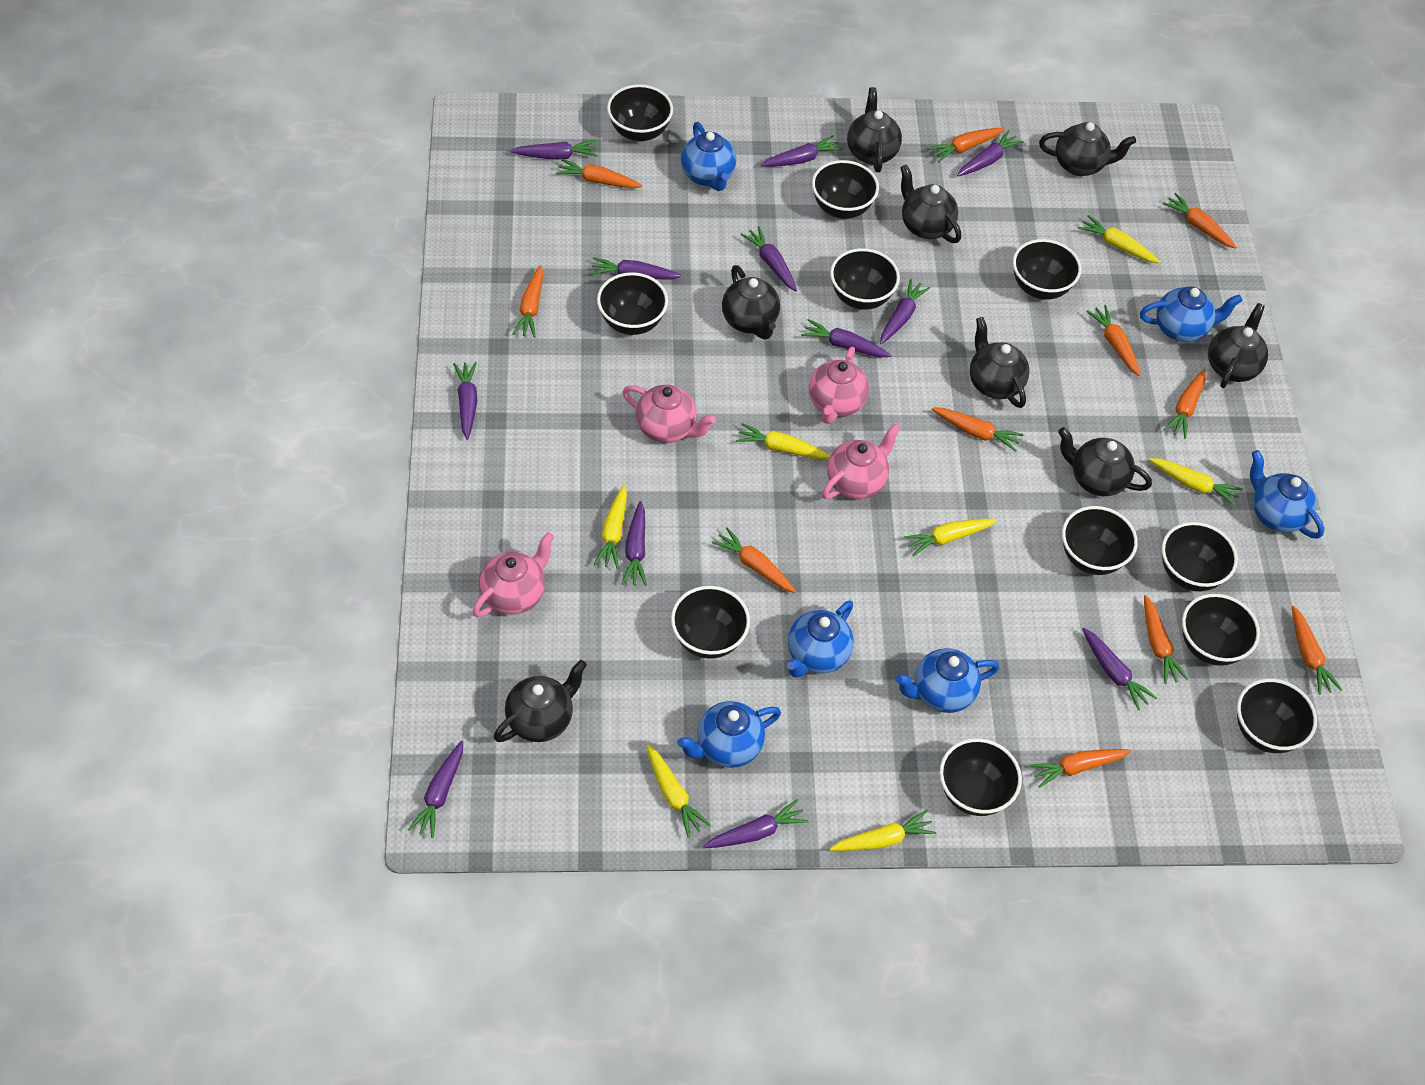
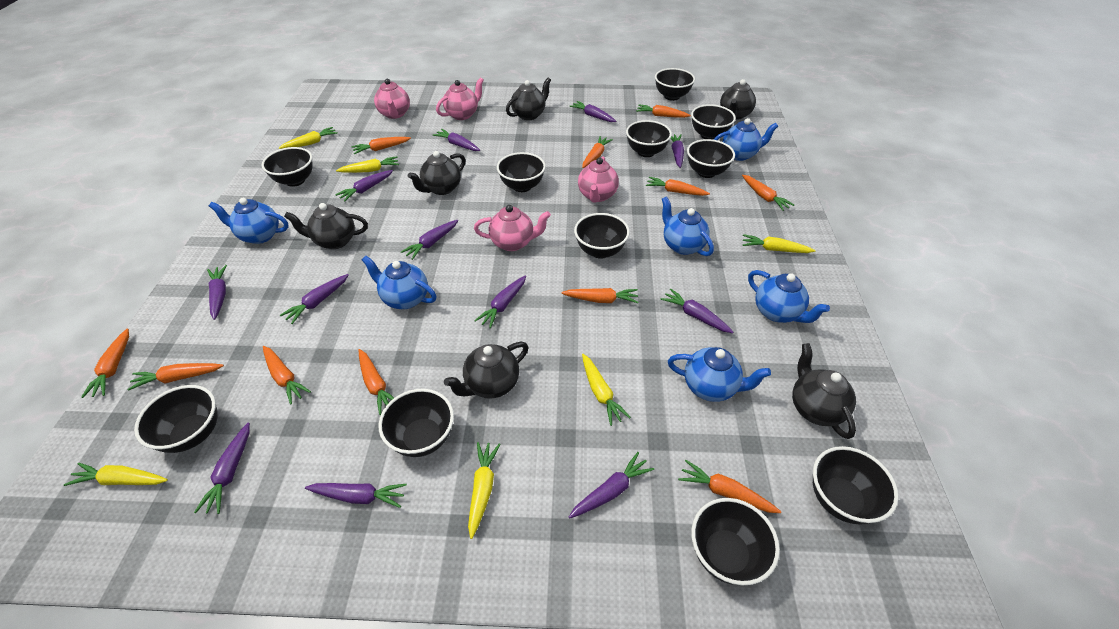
black teapot: [494,660,587,742] [722,265,780,339] [847,87,902,172] [900,164,961,243] [970,317,1029,408] [1039,122,1136,176] [1058,427,1152,496] [1208,303,1268,388] = 8 -> [284,203,368,249] [408,151,465,195] [444,342,528,399] [506,78,551,120] [720,79,756,120] [792,343,856,439] = 6
yellow carrot: [594,485,627,569] [646,745,711,837] [736,423,830,459] [830,810,936,851] [903,519,997,556] [1078,215,1160,263] [1149,458,1243,506] = 7 -> [64,463,168,486] [279,127,338,149] [336,156,399,173] [468,442,500,539] [582,354,631,426] [743,234,816,253] = 6

